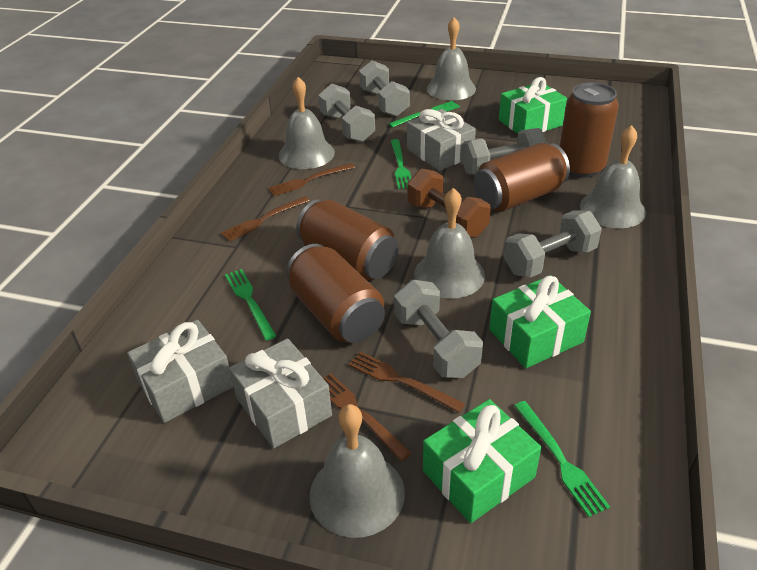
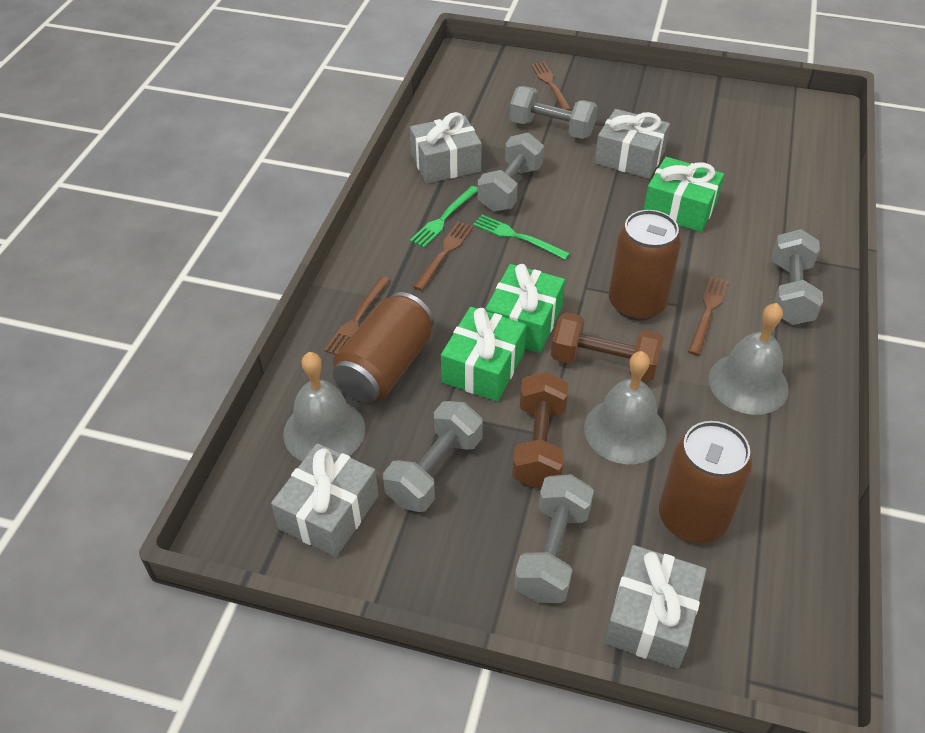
brown can: [286,244,385,343] [296,199,398,281] [474,143,570,212] [560,82,619,178] = 4 -> [333,292,434,403] [609,210,681,321] [659,421,752,543] = 3
brown dumbbell: [407,169,491,238] = 1 -> [512,372,568,488] [551,312,663,382] = 2
green fork: [225,269,276,340] [389,101,460,128] [391,139,411,189] [514,401,610,517] = 4 -> [410,186,478,248] [473,215,570,260] = 2
grey bell: [279,77,335,169] [310,404,405,538] [414,188,485,299] [427,17,476,100] [580,125,646,228] = 5 -> [283,352,365,461] [584,351,667,464] [709,303,789,415] = 3
grey gift: [127,320,234,423] [229,339,332,449] [407,109,476,171] = 3 -> [271,443,379,557] [410,112,482,183] [595,109,670,179] [604,545,706,669] = 4

